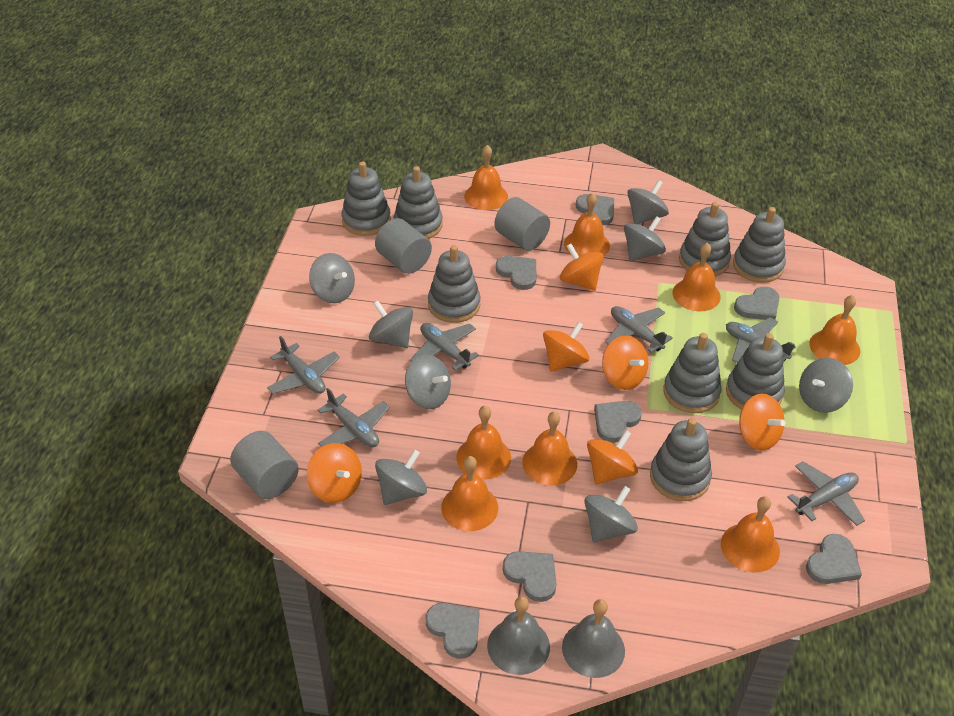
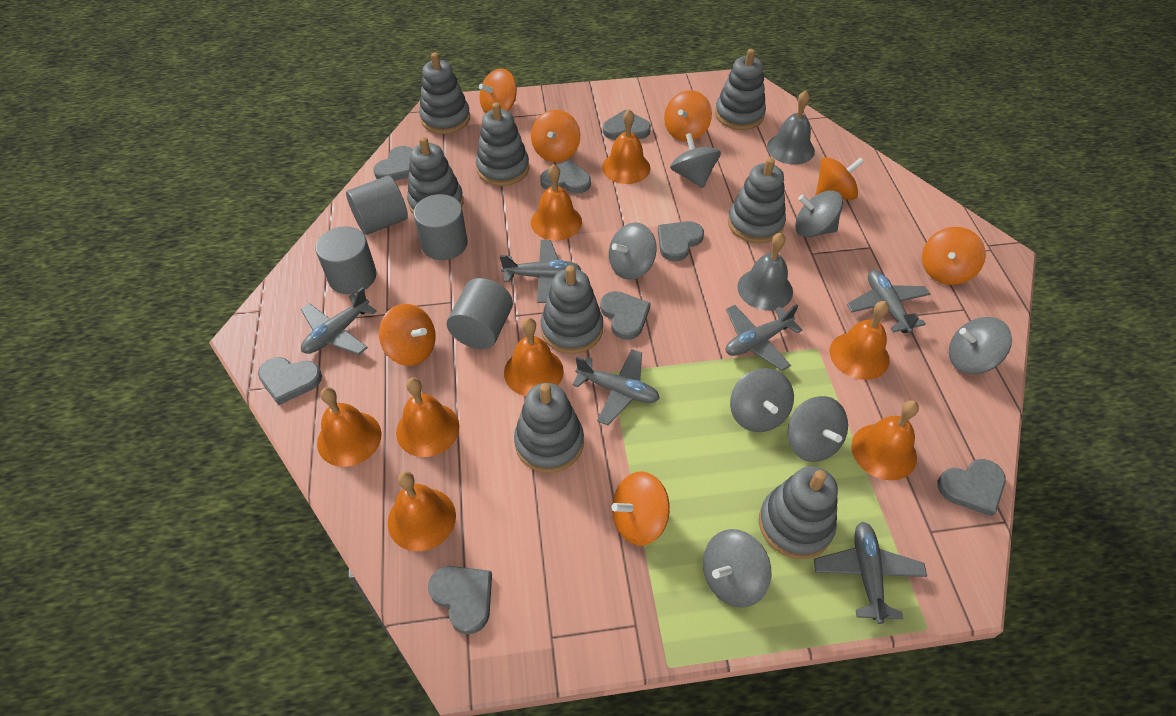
grey cylinder: [230,431,299,499] [375,218,432,274] [494,197,550,251] = 3 -> [315,226,377,294] [346,176,408,235] [413,194,468,260] [447,278,513,349] = 4
grey heart: [426,603,480,659] [496,256,536,290] [502,551,557,602] [576,194,614,225] [594,401,642,443] [734,287,780,320] [806,534,862,584] = 7 -> [258,357,322,405] [373,146,412,181] [428,566,492,634] [540,160,591,194] [600,291,651,340] [603,110,651,140] [658,221,704,261] [937,459,1006,516] = 8
grey spinning top: [309,253,355,303] [369,301,413,348] [375,450,427,505] [405,354,451,409] [584,486,638,543] [624,216,666,261] [627,180,669,224] [799,358,853,413] = 8 -> [609,222,657,280] [670,133,721,188] [703,529,771,608] [730,368,794,432] [787,396,848,462] [795,190,843,237] [949,317,1012,374] = 7
orange spinning top: [307,443,362,503] [543,322,589,372] [560,244,604,291] [587,430,638,485] [602,336,649,390] [739,394,785,451] = 6 -> [379,304,436,366] [479,68,517,113] [531,110,580,162] [612,471,670,546] [664,90,712,141] [816,157,864,200] [922,227,986,285] = 7

